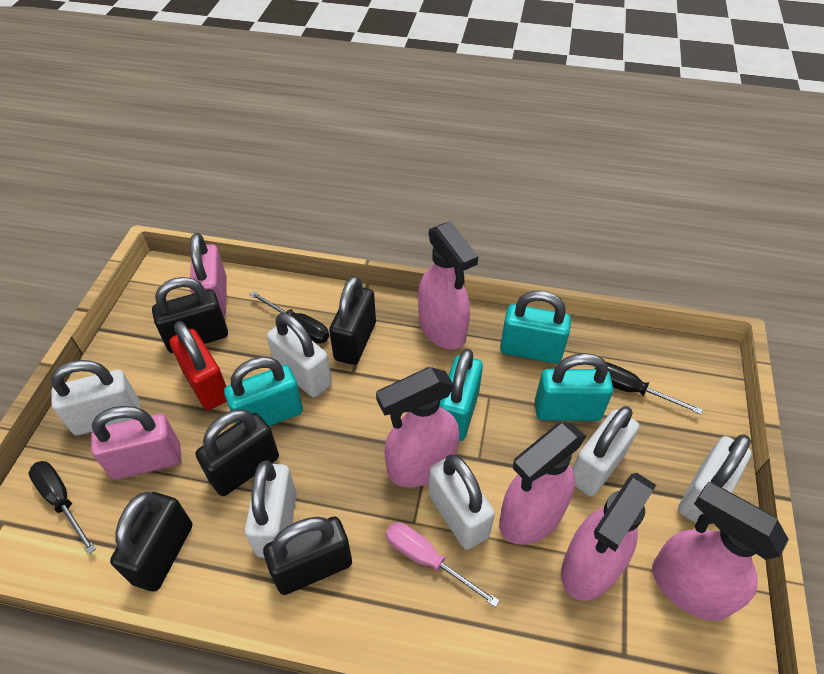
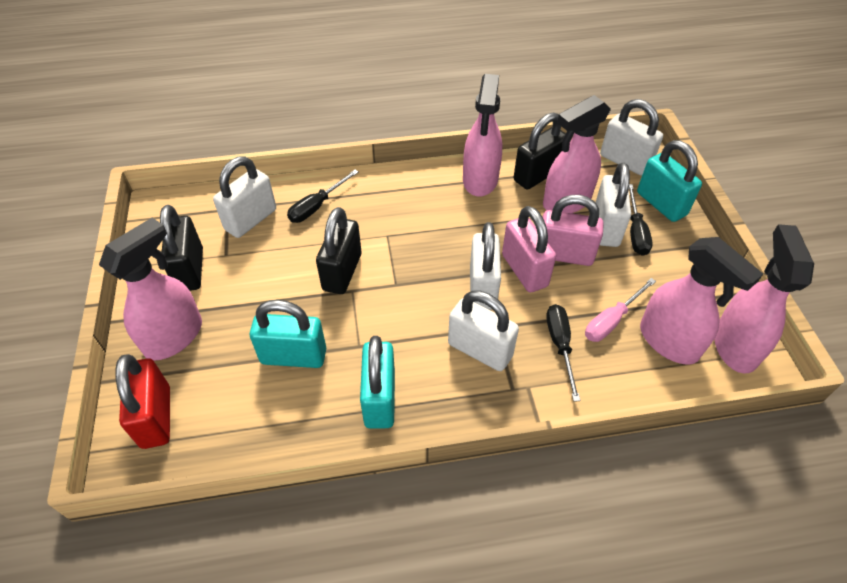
black padlock: [110,492,192,592] [152,277,228,353] [196,409,279,496] [263,517,352,595] [329,276,376,365] = 5 -> [160,205,203,291] [316,207,362,294] [514,113,566,189] = 3
turquoise padlock: [224,357,303,426] [439,348,483,441] [500,290,571,364] [535,353,613,421] = 4 -> [250,300,326,368] [360,336,395,429] [637,140,702,222] = 3
white padlock: [51,360,140,435] [245,460,296,558] [267,313,332,397] [428,454,495,550] [572,406,639,496] [678,434,752,523] = 6 -> [213,156,276,238] [448,291,519,371] [470,222,501,310] [596,162,631,247] [600,99,663,176] = 5

